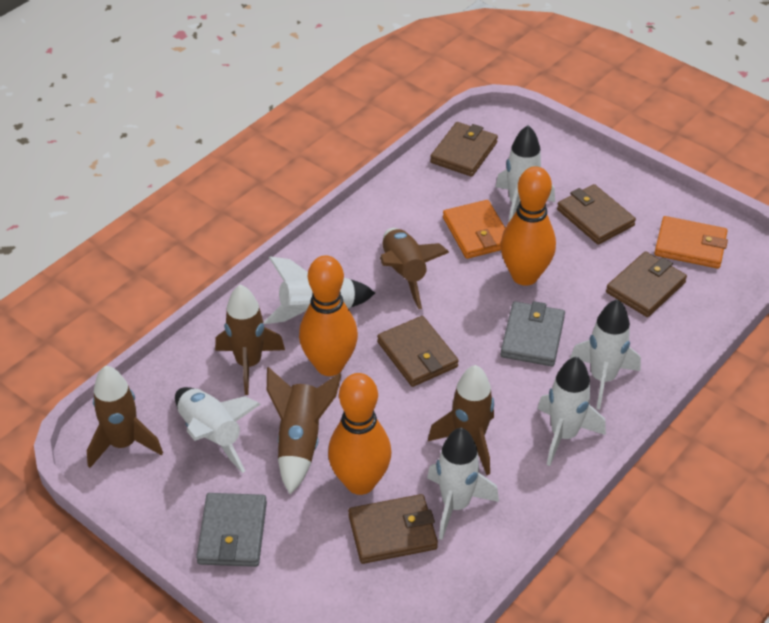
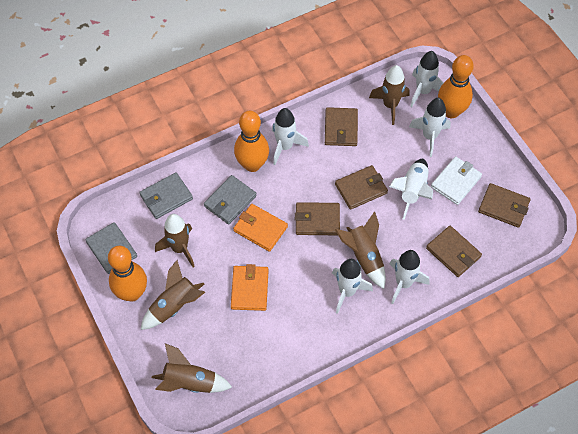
grey wallet: [196,493,267,567] [500,301,565,366] = 2 -> [85,222,137,274] [139,173,193,219] [204,175,257,224] = 3
white wallet: none = 0 -> [431,156,482,205] = 1

